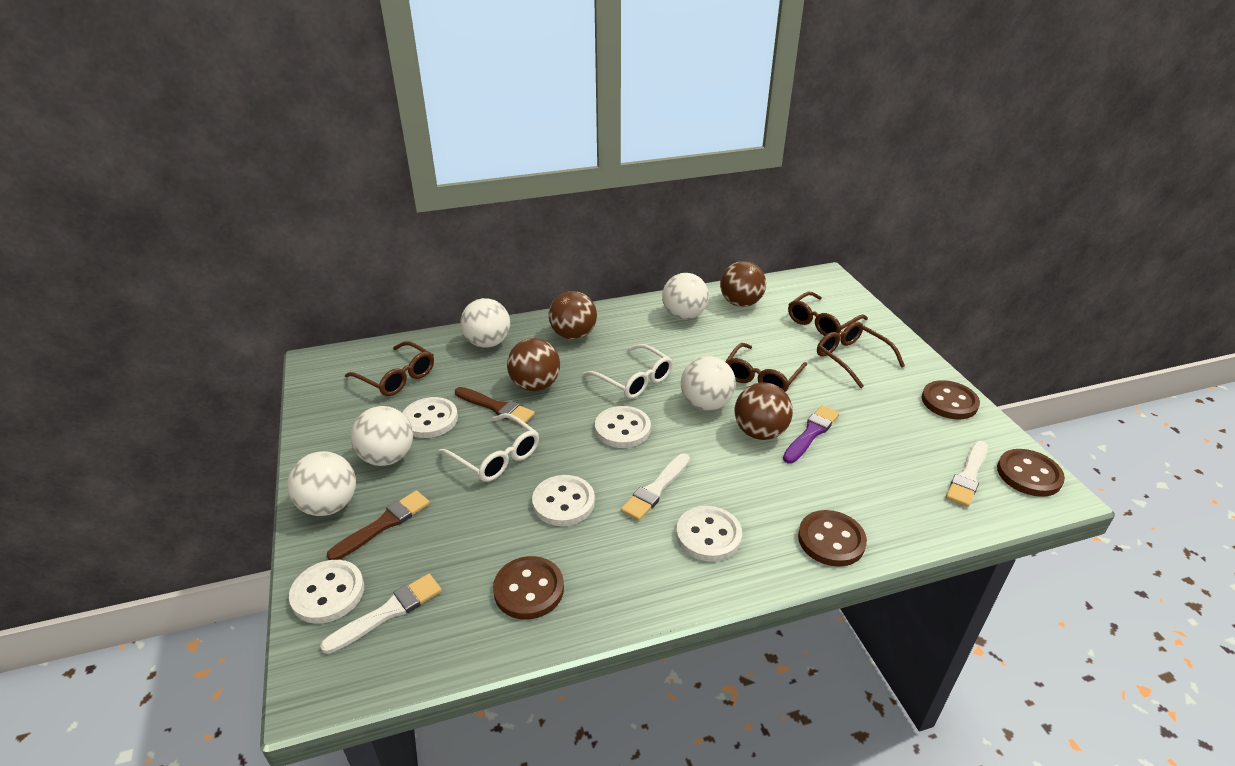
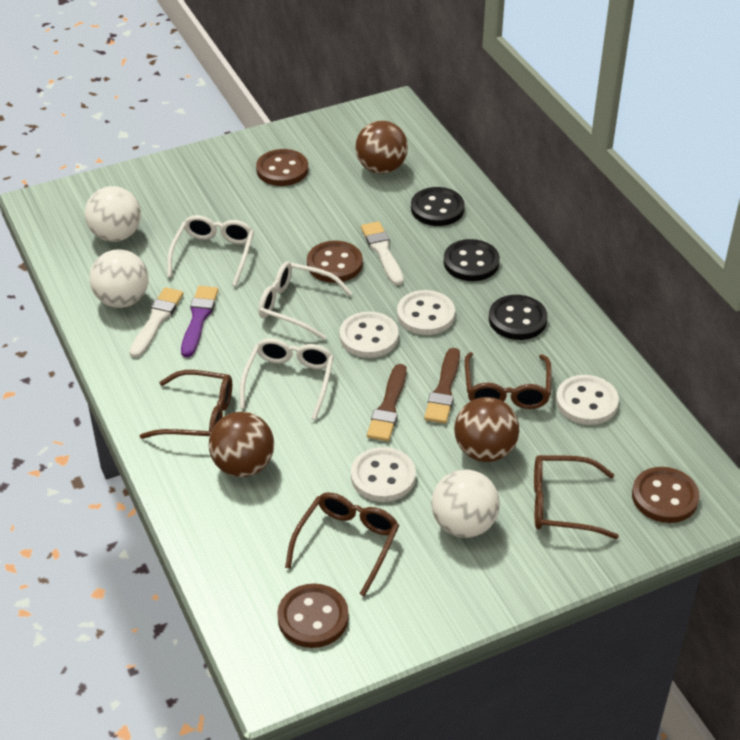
black button: none = 0 -> [411,187,465,226] [444,239,500,281] [489,295,548,340] = 3
brown ball: [507,338,560,391] [549,291,597,340] [720,261,766,307] [734,382,793,440] = 4 -> [208,412,274,477] [355,121,408,174] [454,397,519,462] = 3
white ball: [288,451,356,516] [351,406,413,466] [460,298,510,348] [662,273,709,320] [681,356,736,411] = 5 -> [85,186,141,242] [90,249,149,308] [431,469,500,538] = 3
white brush: [320,574,442,654] [621,453,690,521] [946,441,988,507] = 3 -> [129,287,183,358] [361,221,403,285] = 2
white button: [289,560,364,624] [402,397,458,438] [532,475,595,526] [595,406,651,448] [676,506,742,562] = 5 -> [340,311,399,358] [351,447,416,502] [397,290,455,335] [556,375,619,425] = 4
white glasses: [438,413,539,482] [583,344,673,399] = 2 -> [167,215,254,286] [240,338,334,420] [258,261,352,340] = 3

